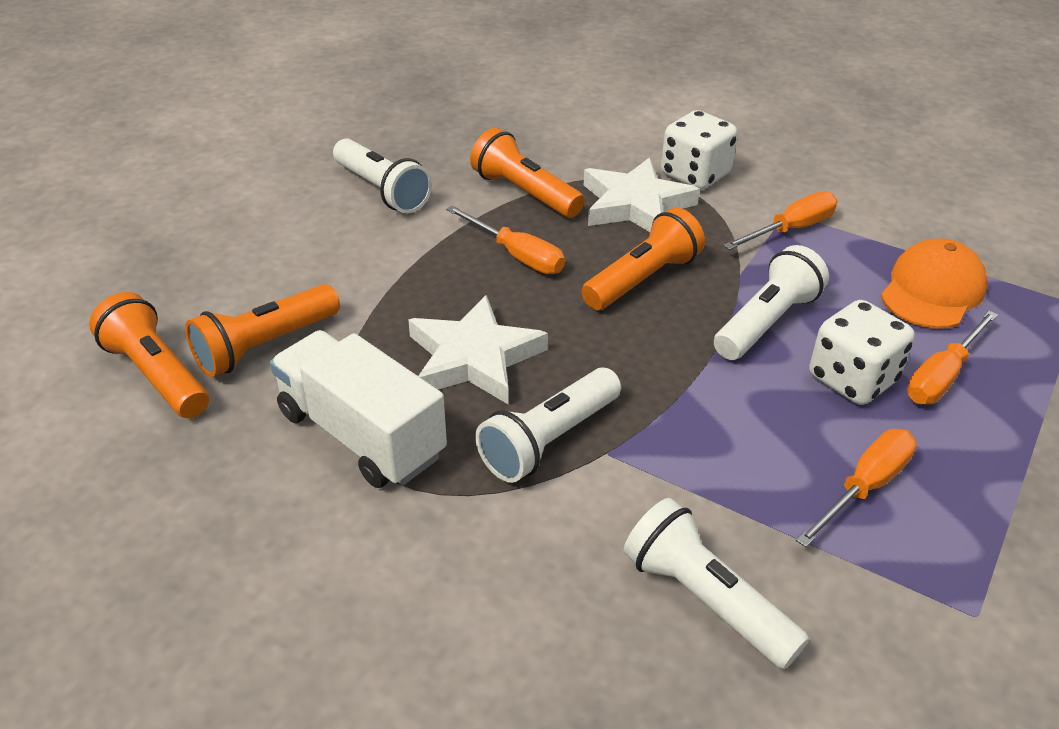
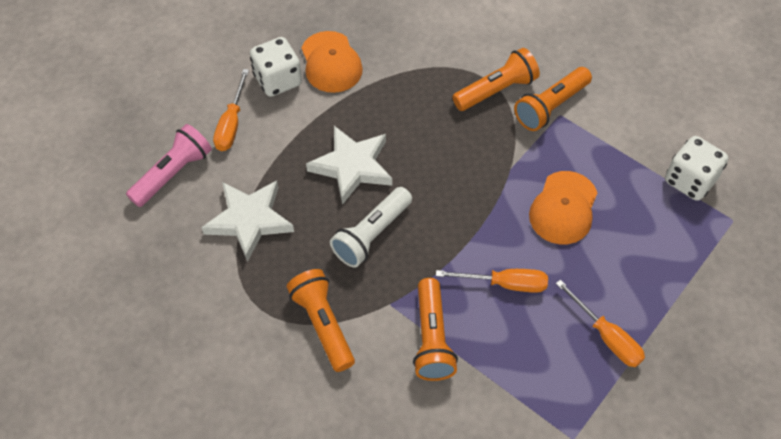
orange cap: [881,239,988,329] = 1 -> [301,31,363,93] [529,171,597,244] = 2
orange screwdriver: [446,205,565,274] [723,191,837,250] [796,429,917,547] [907,311,998,405] = 4 -> [213,69,249,151] [436,269,548,293] [556,280,645,367] = 3
pink flashlight: none = 0 -> [126,124,212,207] = 1
white flashlight: [333,138,432,213] [475,368,621,483] [623,498,809,669] [714,245,829,360] = 4 -> [330,187,412,268] = 1
white truck: [270,330,447,488] = 1 -> none = 0

